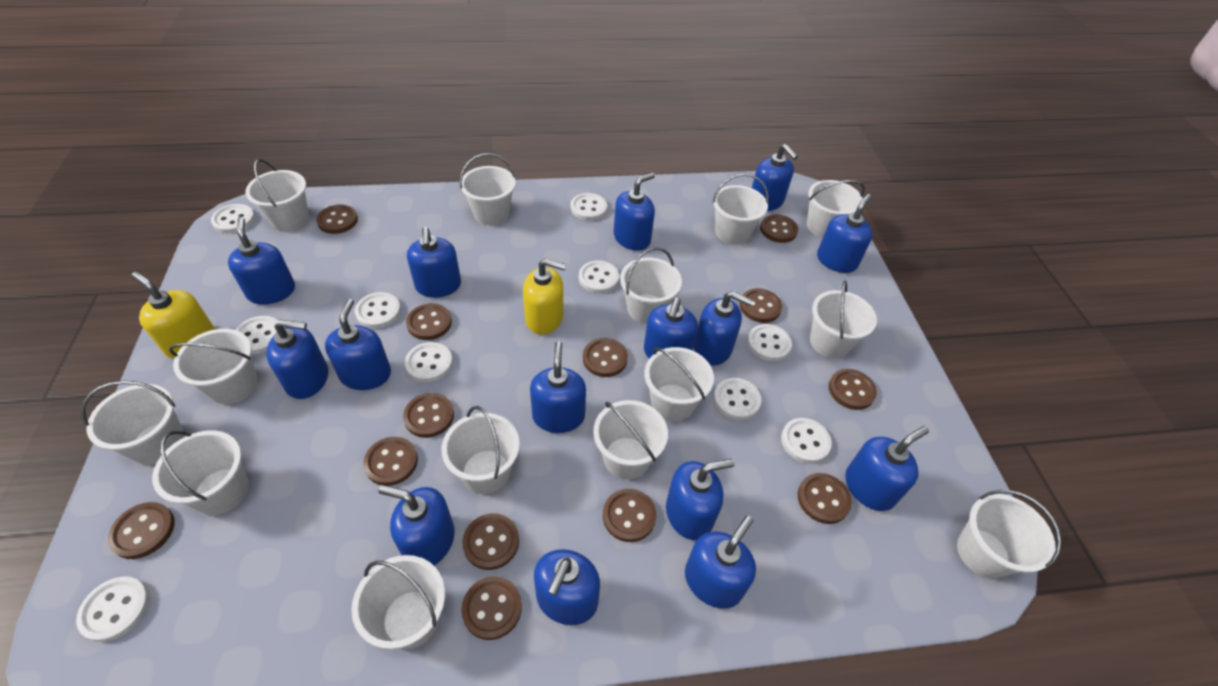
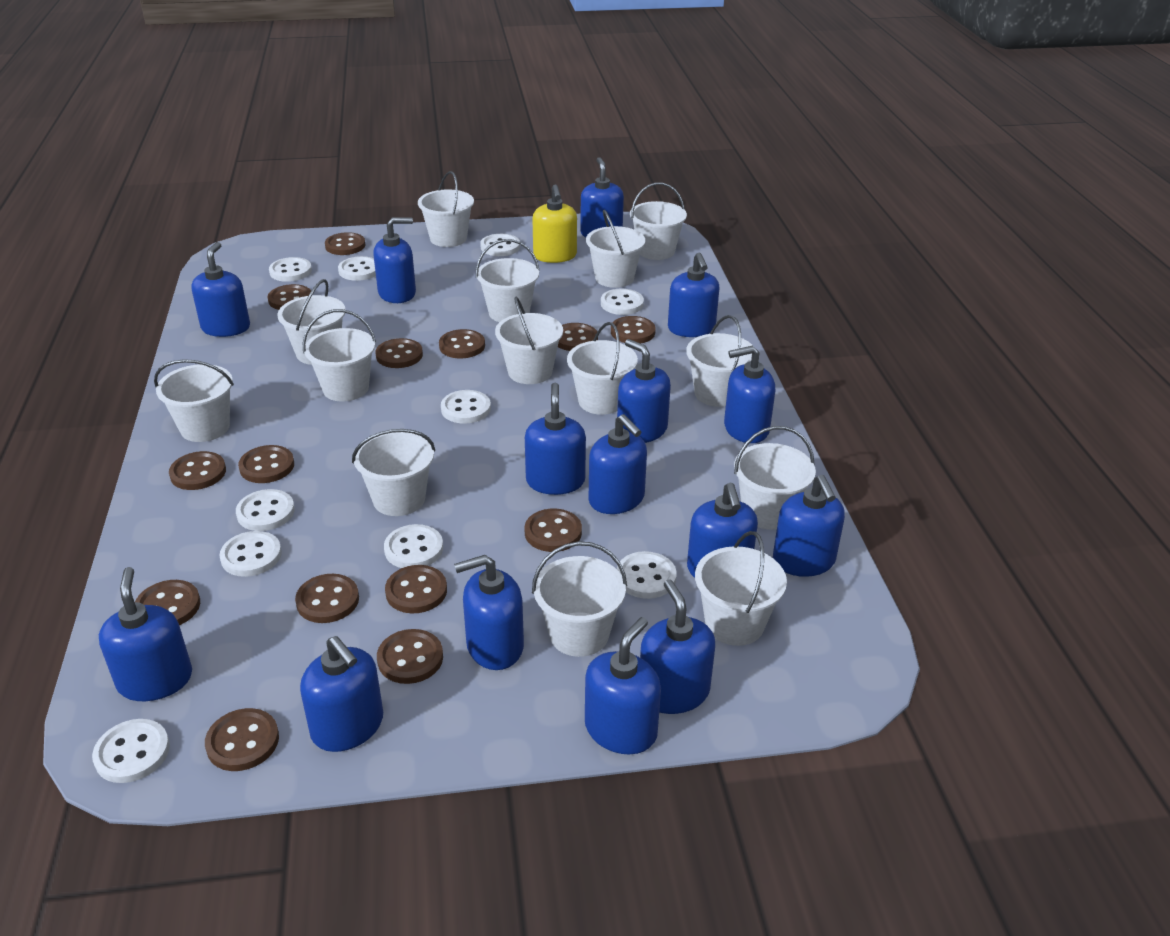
brown button: [108,502,175,559] [316,205,358,234] [363,437,418,486] [403,393,454,438] [406,303,452,340] [461,577,522,640] [462,513,519,570] [583,338,628,377] [603,489,657,542] [740,288,782,323] [760,214,798,243] [798,473,852,524] [829,369,877,410] = 13 -> [135,580,200,626] [169,451,226,490] [205,708,279,771] [238,445,294,483] [268,284,311,310] [295,574,359,623] [325,232,365,255] [375,338,423,368] [377,629,443,684] [385,565,447,613] [439,329,485,358] [525,509,582,552] [558,323,598,351] [611,316,656,343] = 14
yellow soap dispenser: [132,272,215,359] [523,258,566,335] = 2 -> [532,185,577,263] = 1

